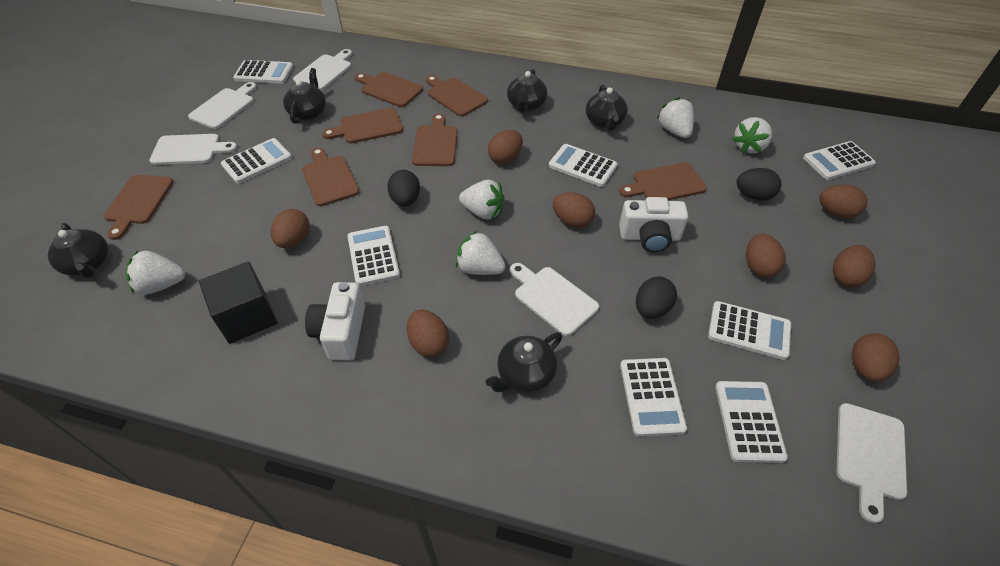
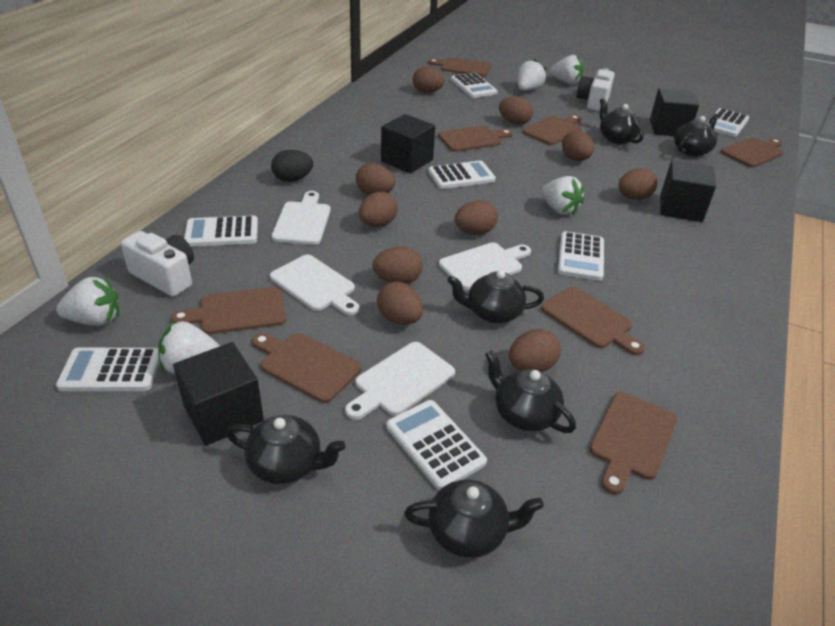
black cube: [199,261,278,344] = 1 -> [173,342,264,446] [381,114,435,173] [650,88,699,136] [660,160,716,222] = 4
black egg: [387,170,420,207] [636,276,677,319] [736,168,781,201] = 3 -> [271,150,313,182] = 1
black teapot: [48,223,108,278] [283,68,326,124] [486,332,562,393] [507,69,548,113] [586,85,628,131] = 5 -> [226,415,345,484] [404,479,544,558] [447,270,544,323] [485,350,576,433] [600,98,644,144] [674,114,719,157] = 6
brown cutting board: [104,175,174,240] [302,147,359,206] [322,108,403,144] [355,72,423,107] [412,113,458,166] [426,75,488,116] [619,162,707,200] = 7 -> [171,287,286,334] [252,333,361,403] [428,57,491,77] [438,126,513,152] [523,115,581,145] [541,286,645,355] [589,392,677,494] [721,137,783,168] = 8
brown egg: [271,209,310,248] [407,310,449,357] [488,130,523,164] [553,192,595,228] [746,234,786,278] [819,185,868,218] [833,245,875,287] [852,333,899,382] = 8 -> [356,163,395,195] [359,192,398,227] [373,247,423,284] [377,282,423,325] [413,67,444,93] [455,200,498,235] [499,96,533,125] [509,329,561,372] [562,130,594,161] [618,168,657,200] = 10
white calculator: [221,138,292,184] [233,60,294,84] [348,226,400,286] [549,144,618,187] [620,358,687,437] [708,301,791,360] [715,381,788,463] [803,141,876,180] = 8 -> [56,348,159,391] [184,216,258,247] [386,400,487,490] [428,161,496,189] [451,73,498,98] [558,231,604,281] [707,108,749,137] = 7
white cutting board: [149,134,237,165] [188,82,257,129] [293,49,352,90] [510,263,599,336] [836,403,907,523] = 5 -> [270,255,360,315] [272,191,331,245] [345,342,455,420] [439,242,531,290] = 4

